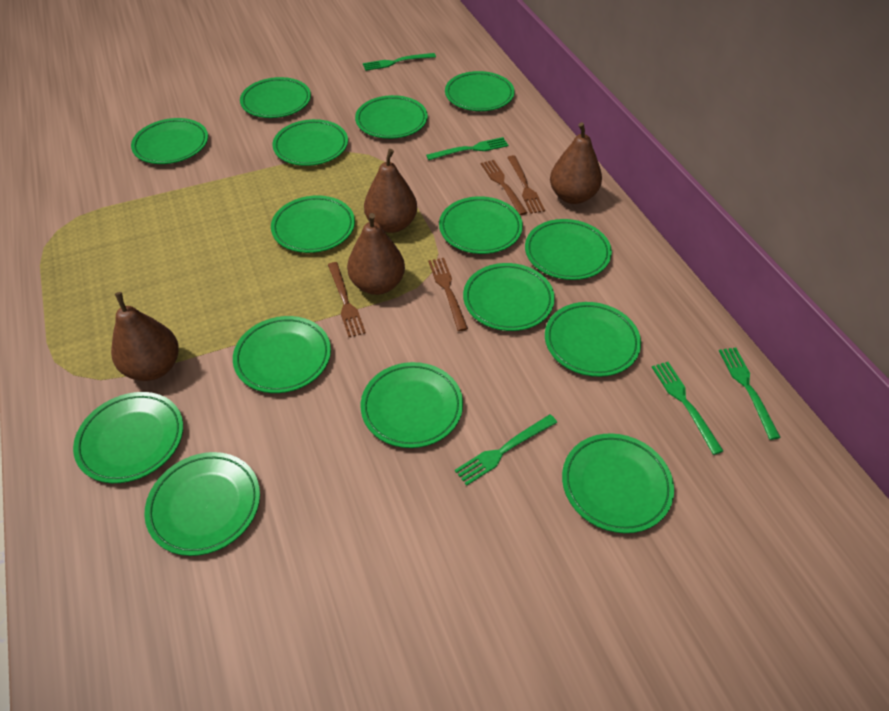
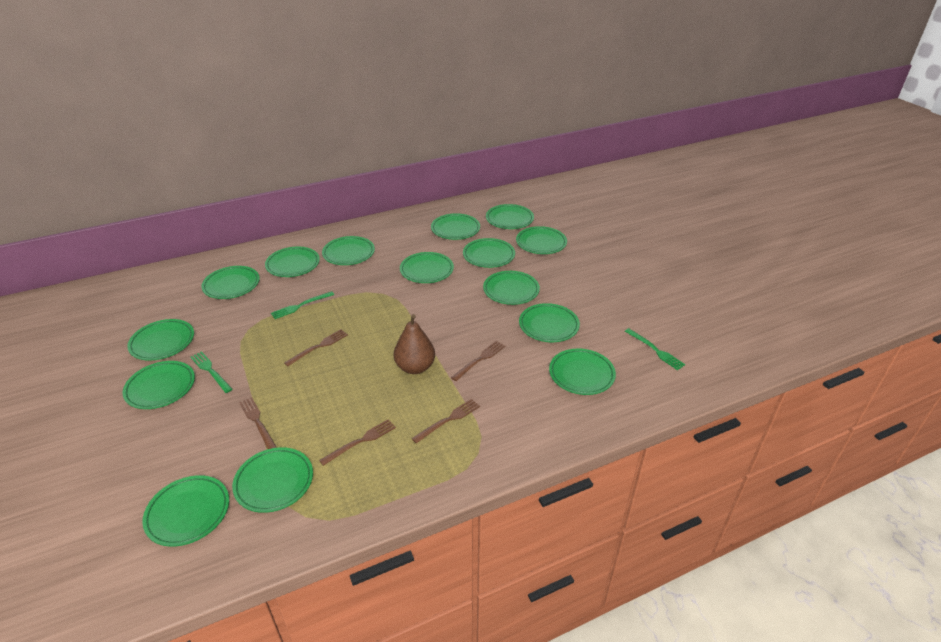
brown fork: [328,262,366,337] [428,258,468,331] [481,160,528,215] [507,155,545,214] = 4 -> [239,397,277,449] [284,329,348,366] [319,419,396,466] [412,399,480,443] [451,341,505,381] = 5
brown pear: [111,292,179,381] [347,213,405,295] [364,149,417,233] [550,122,602,204] = 4 -> [394,314,435,374] = 1
green fork: [363,53,436,71] [426,137,508,160] [455,414,557,486] [652,362,723,455] [719,347,781,440] = 5 -> [191,351,232,393] [271,291,334,319] [625,328,685,370] = 3

